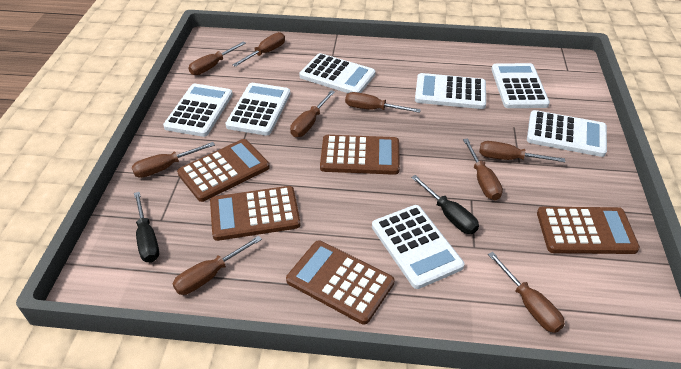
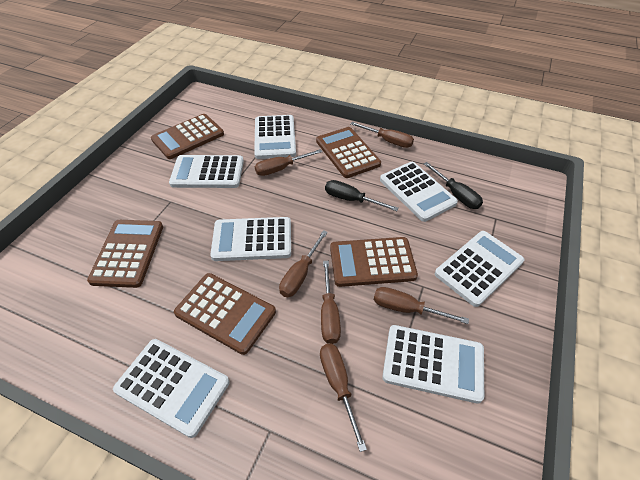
brown screwdriver: [132,142,215,178] [173,236,262,295] [188,41,246,75] [233,32,285,67] [290,90,335,137] [345,92,421,113] [463,139,503,200] [479,141,565,162] [488,252,565,333] = 9 -> [255,149,322,176] [279,230,328,297] [320,344,367,452] [321,261,341,344] [351,122,414,148] [374,287,469,324] = 6

